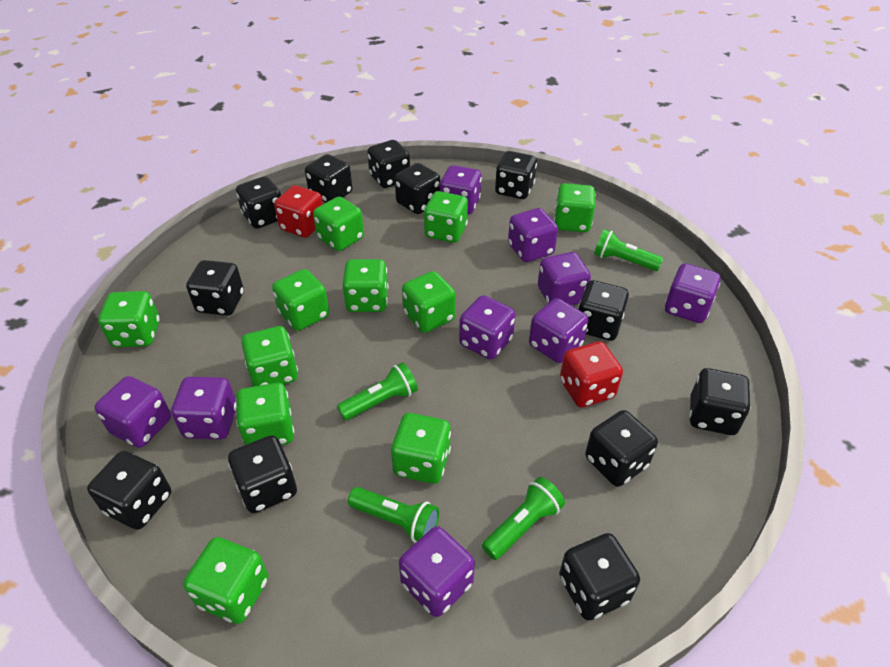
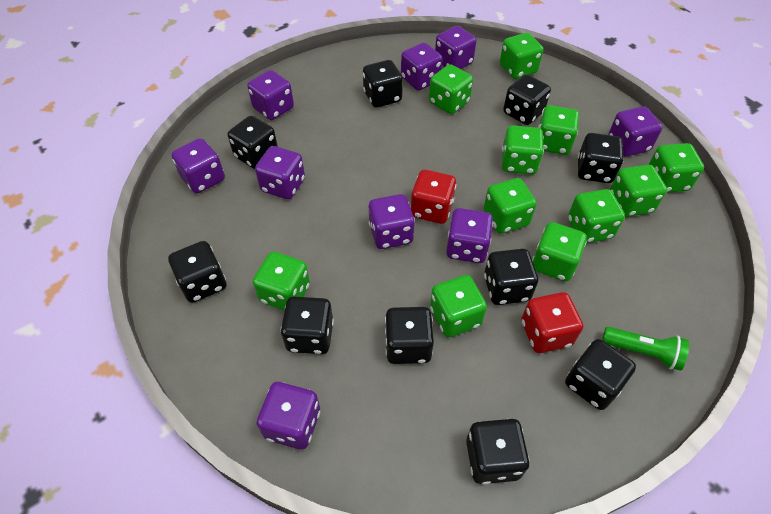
black dice: [87,451,171,530] [186,260,244,316] [228,435,297,513] [236,176,281,229] [305,154,352,203] [367,140,410,188] [395,163,440,214] [495,151,537,199] [559,533,640,620] [578,280,629,341] [585,410,658,487] [689,368,750,435] = 12 -> [168,241,227,303] [228,116,278,169] [281,296,334,354] [363,60,403,108] [385,307,434,364] [466,419,529,484] [484,249,538,305] [503,74,551,125] [565,339,636,410] [578,133,624,183] = 10
green flashlight: [337,362,418,420] [348,487,439,542] [482,477,565,560] [594,229,663,271] = 4 -> [602,327,689,371] = 1

